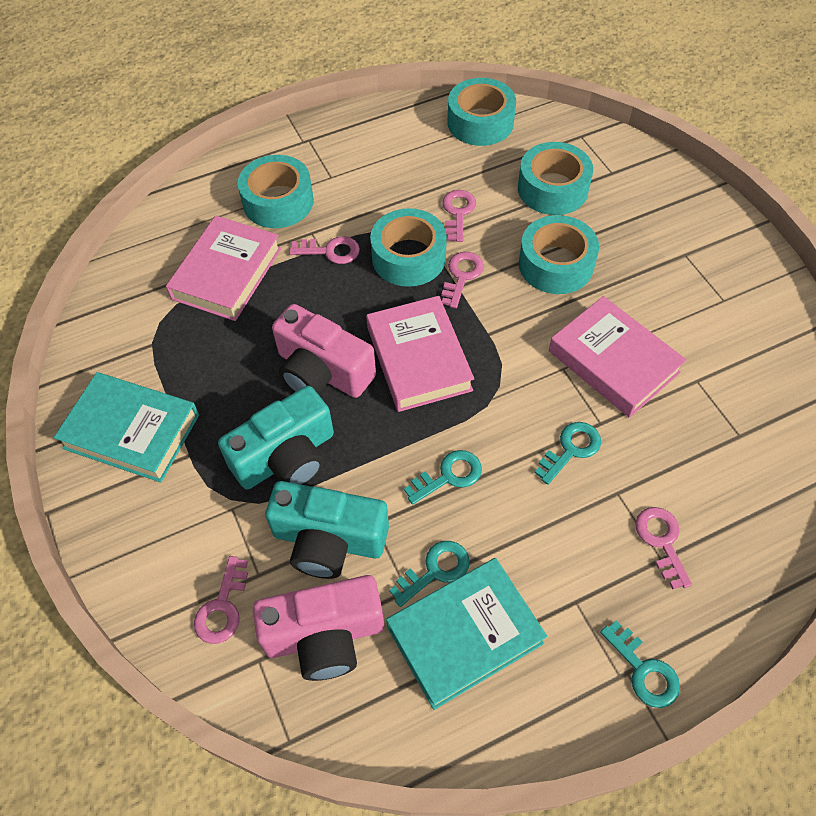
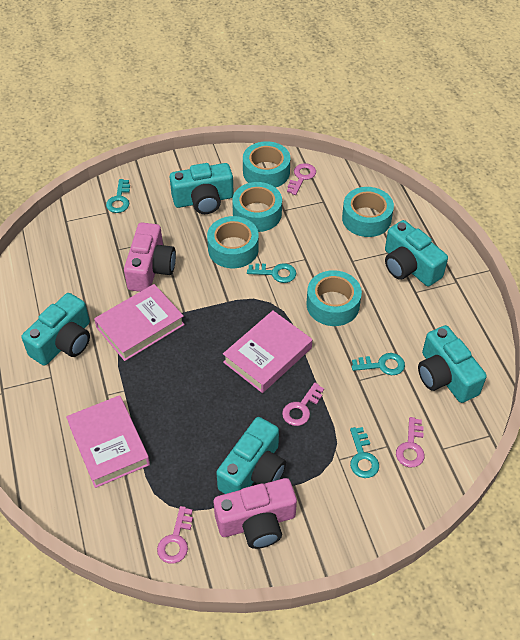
pink key: [194,556,248,644] [289,236,360,264] [441,252,484,308] [442,190,476,242] [635,507,692,590] = 5 -> [157,506,193,564] [282,383,324,426] [287,163,316,195] [396,417,425,467] = 4
turquoise book: [54,372,199,483] [386,558,547,710] = 2 -> none = 0
turquoise camera: [218,386,334,489] [265,481,389,579] = 2 -> [22,293,90,366] [170,163,234,214] [216,417,286,494] [385,220,448,286] [418,325,487,403] = 5

